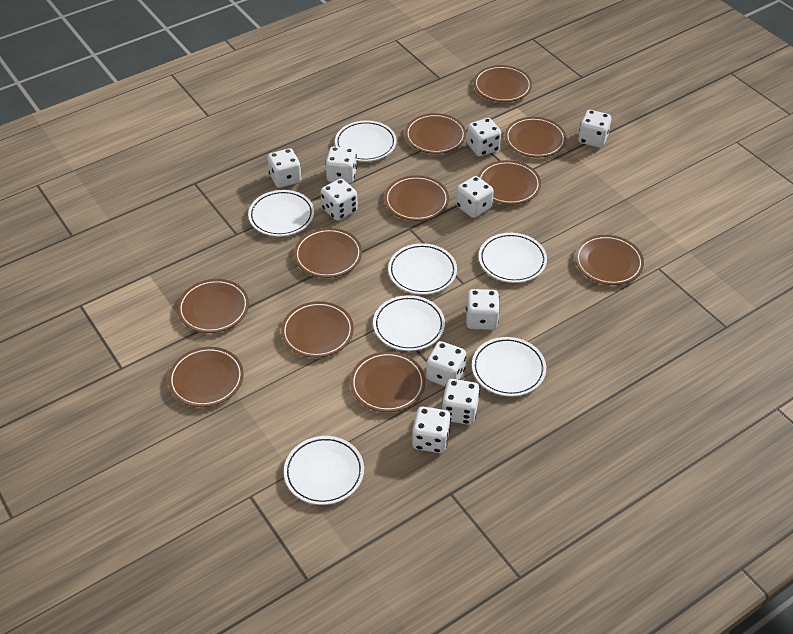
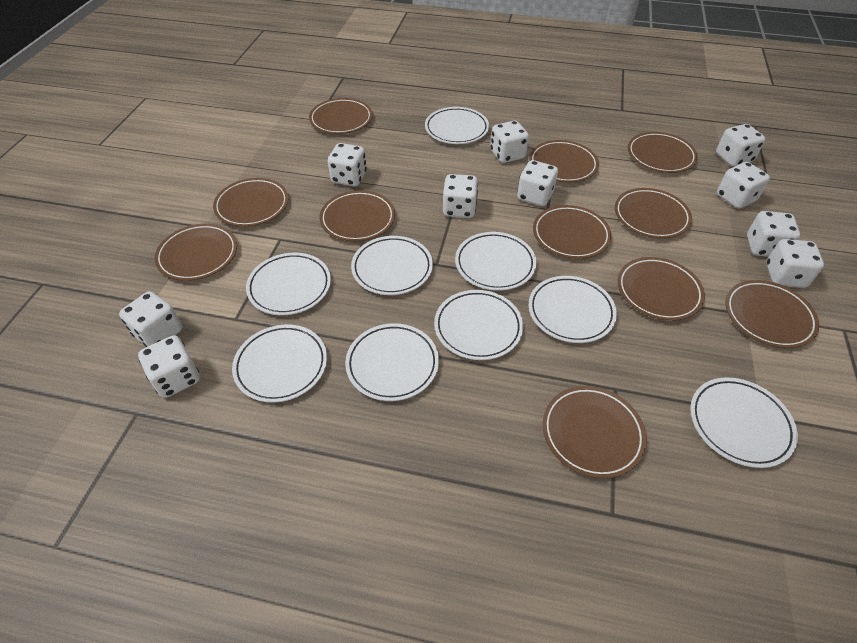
white plate: [248,190,314,236] [284,436,364,505] [335,120,397,162] [373,295,445,351] [388,243,457,295] [472,337,546,396] [479,233,547,283] = 7 -> [232,324,327,403] [246,253,331,315] [345,323,439,401] [351,236,433,295] [425,107,489,144] [434,290,523,360] [455,232,536,291] [529,276,617,343] [690,377,798,468] = 9

